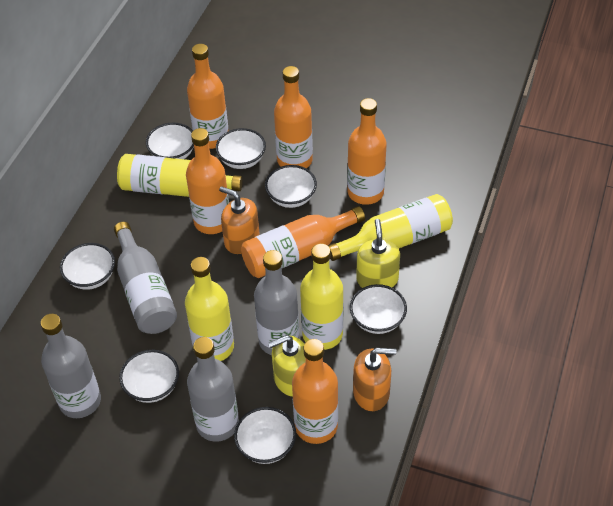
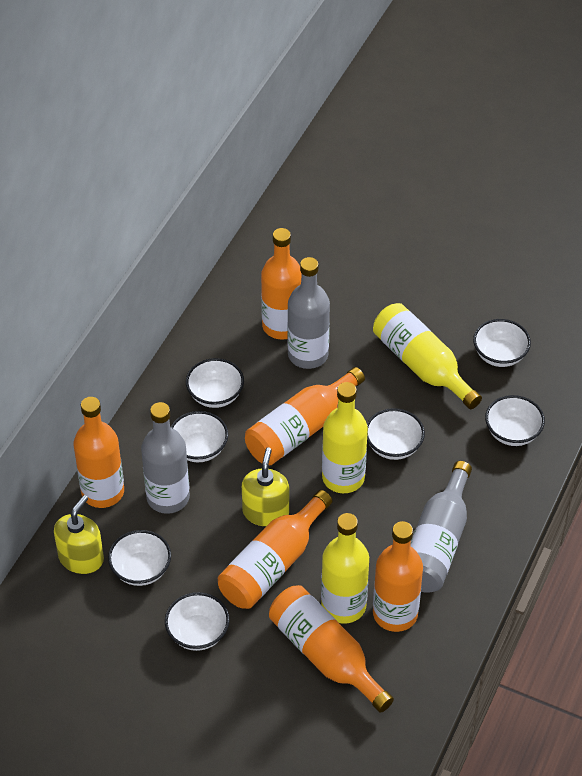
grey bottle: [41,314,101,418] [114,222,177,334] [187,337,239,442] [254,250,299,355] = 4 -> [141,402,190,514] [287,257,330,369] [410,461,472,593] = 3
orange soap dispenser: [219,186,260,254] [353,348,396,411] = 2 -> none = 0
yellow bottle: [117,154,243,197] [185,257,234,361] [300,244,343,350] [327,194,453,261] = 4 -> [321,513,369,624] [322,382,368,493] [373,303,482,409] = 3

